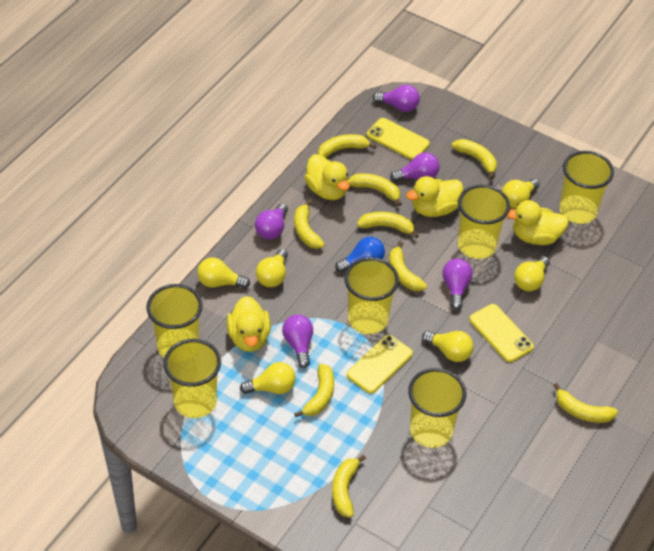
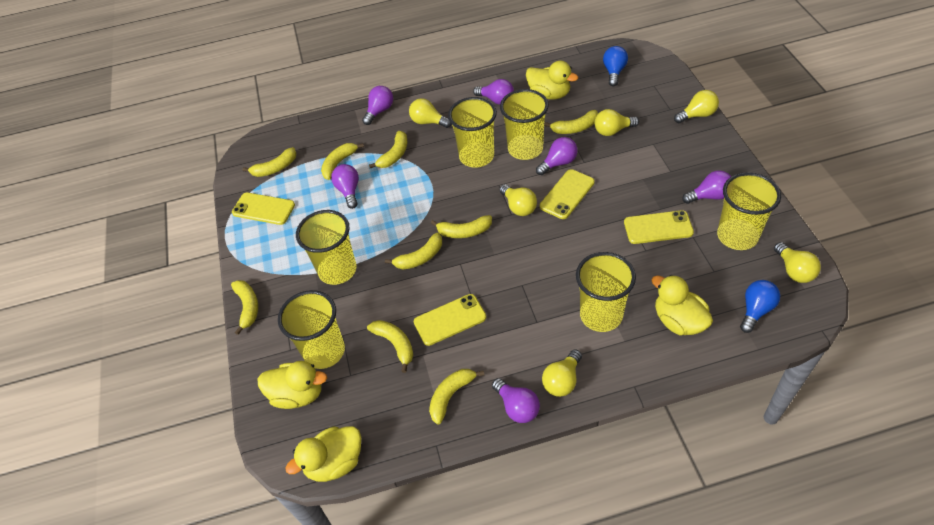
blue light bulb: [335,237,385,272] = 1 -> [603,46,628,86] [740,280,780,333] = 2
purple light bulb: [255,203,288,239] [282,315,313,368] [373,85,420,112] [390,152,439,182] [442,259,472,310] = 5 -> [331,164,359,209] [362,86,393,125] [473,79,514,105] [492,378,540,423] [536,137,578,175] [682,170,731,204] = 6
yellow phone: [347,335,413,394] [367,118,430,160] [469,304,534,362] = 3 -> [232,193,295,225] [414,294,486,346] [540,169,595,219] [624,210,694,244] = 4

